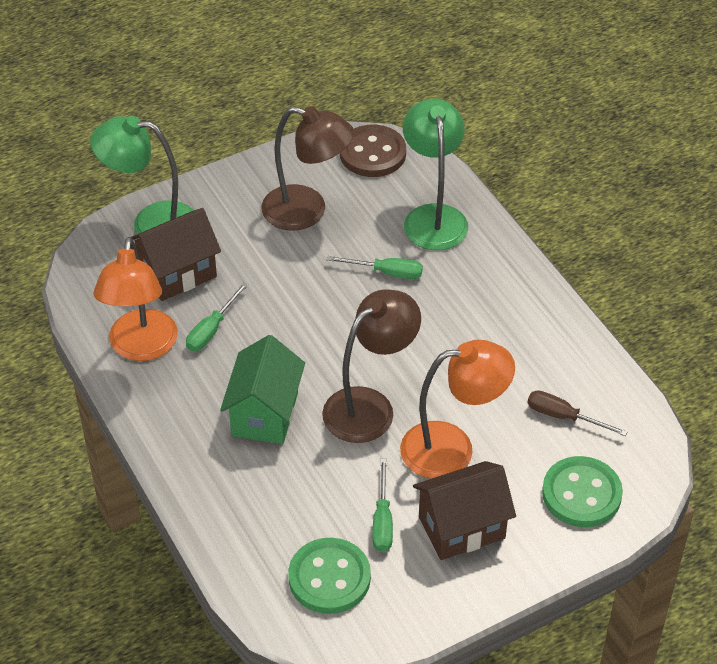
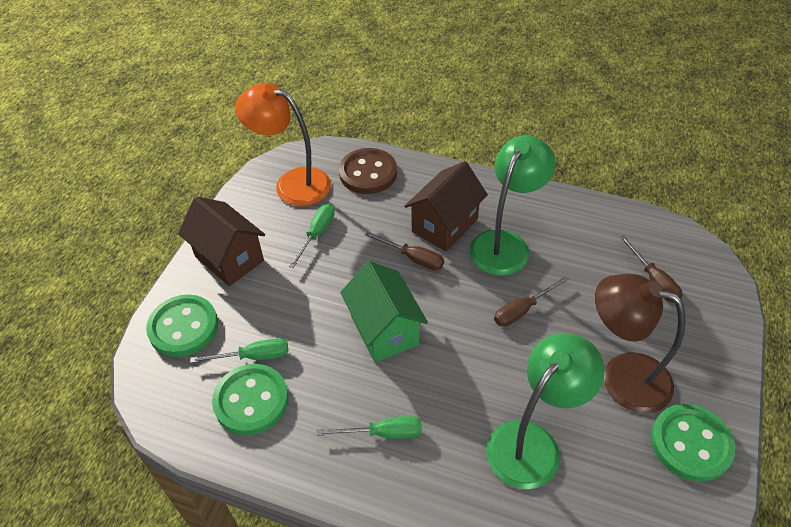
brown lamp: [261,106,354,231] [322,289,421,443] = 2 -> [595,274,686,413] = 1
brown screwdriver: [528,390,628,436] = 1 -> [365,232,444,270] [494,276,569,327] [619,235,682,303] = 3
green button: [288,538,371,614] [542,456,623,527] = 2 -> [146,294,218,357] [212,364,288,435] [651,404,735,482] = 3
orange lamp: [94,237,178,361] [400,340,515,479] = 2 -> [235,83,331,206] = 1

